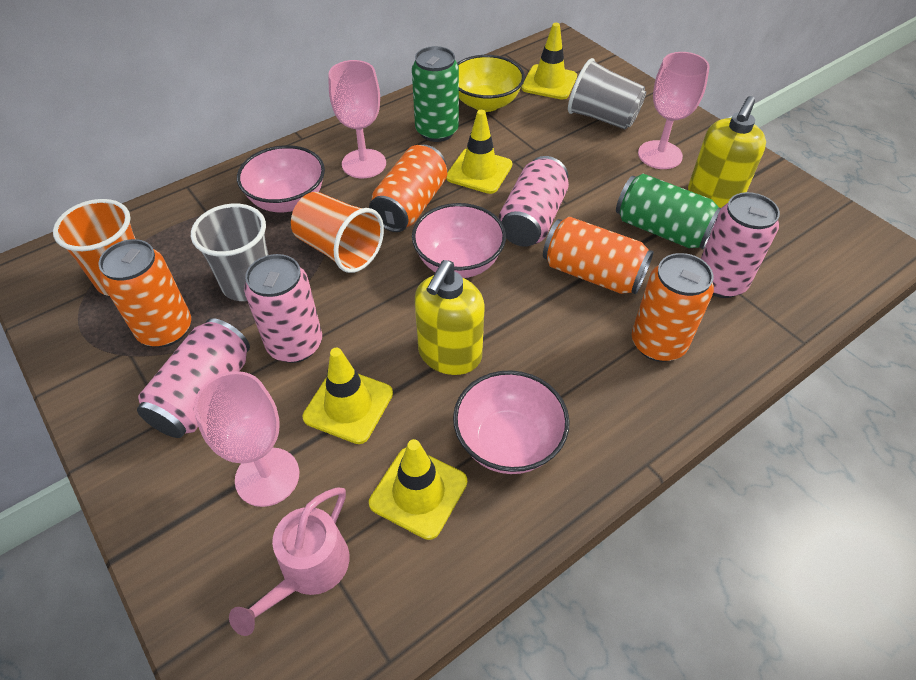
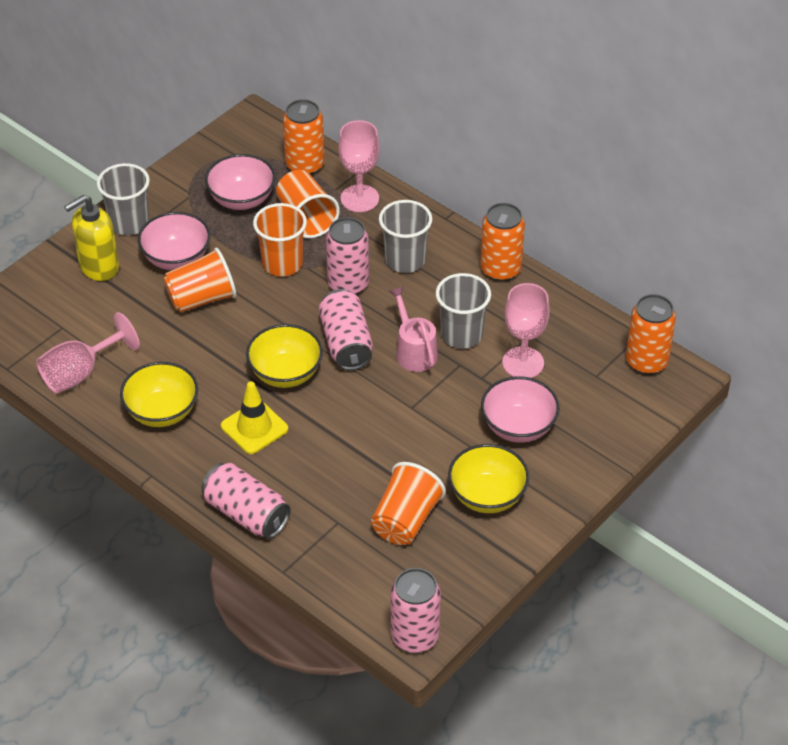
green can: [412,46,459,142] [616,173,721,249] = 2 -> none = 0
grey cup: [191,204,269,301] [568,58,646,130] = 2 -> [97,163,150,235] [379,200,432,273] [436,273,491,349] = 3
orange can: [98,239,191,347] [369,145,447,232] [543,217,654,295] [632,253,714,362] = 4 -> [283,99,325,175] [481,203,525,281] [626,294,676,375] = 3
orange cup: [53,199,135,296] [291,192,384,273] = 2 -> [163,248,236,313] [253,203,307,276] [276,170,340,238] [371,462,446,545] = 4
yellow bowl: [457,55,525,112] = 1 -> [120,362,198,427] [246,324,323,388] [448,444,529,513] = 3
yellow soap dispenser: [415,260,484,375] [688,96,766,208] = 2 -> [64,195,119,281] = 1
yellow traffic cone: [302,348,393,444] [369,439,467,540] [446,110,512,194] [522,23,577,100] = 4 -> [221,381,288,454] = 1

